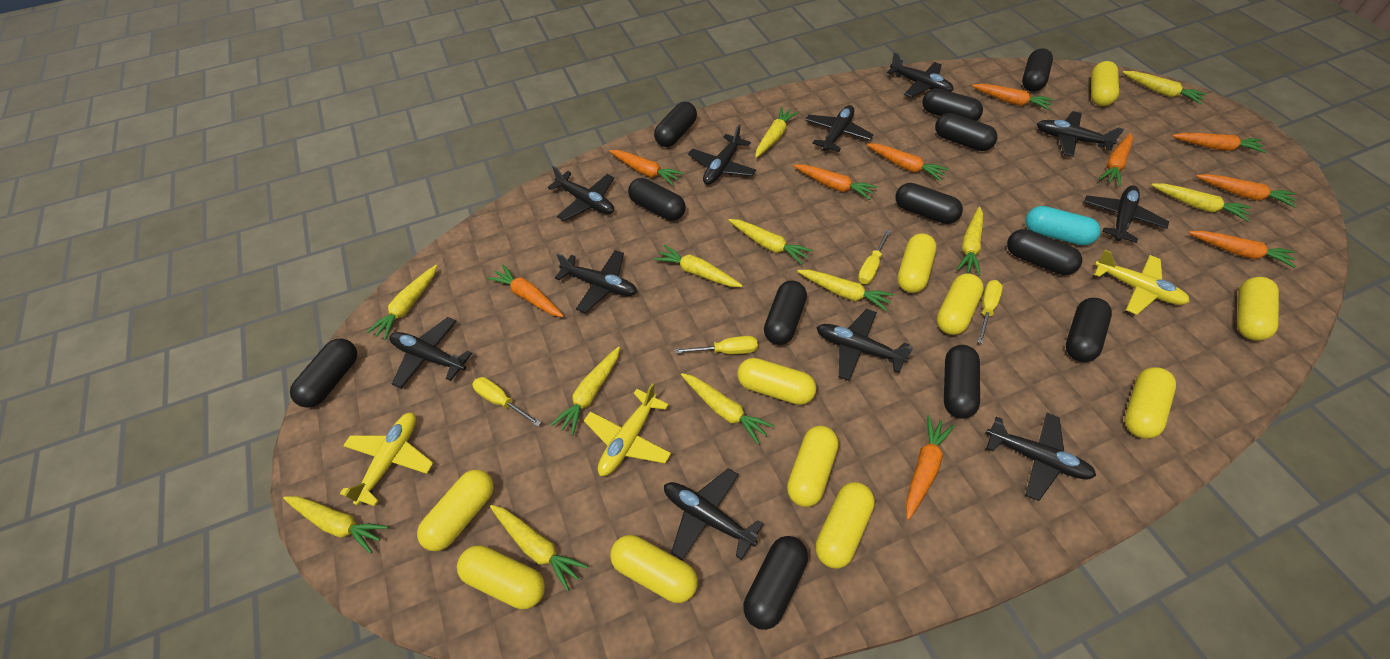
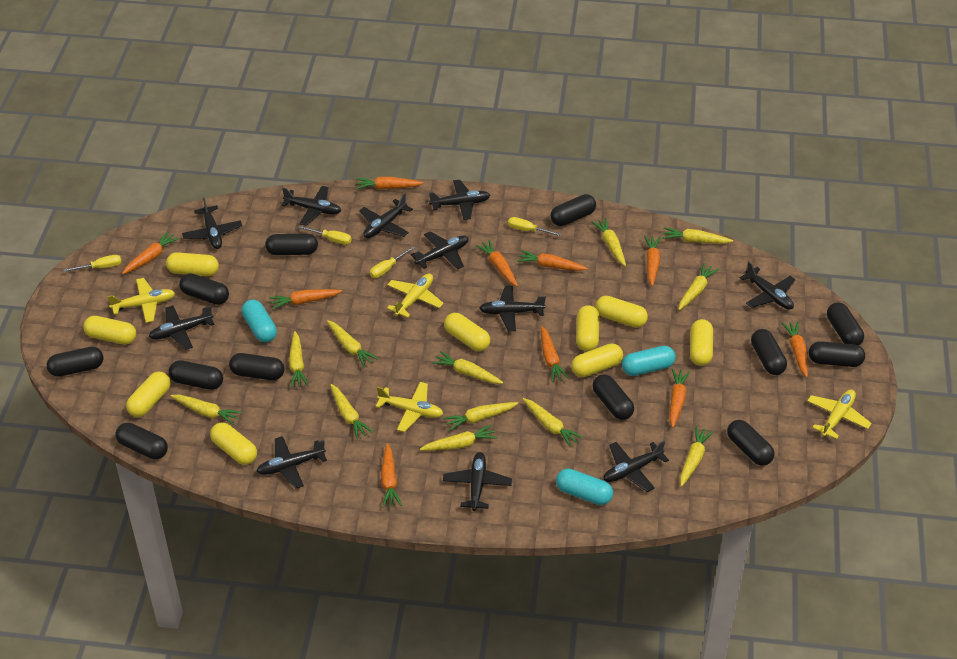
turquoise capsule: [1025,206,1101,245] = 1 -> [242,299,277,342] [556,469,613,505] [622,346,676,376] = 3
yellow capsule: [417,470,494,551] [457,545,545,609] [610,535,698,603] [737,358,816,405] [787,426,838,507] [816,482,875,569] [897,233,937,293] [937,273,984,335] [1091,61,1119,106] [1125,367,1176,439] [1237,277,1279,341] = 11 -> [83,316,136,345] [126,372,171,417] [166,252,219,276] [210,422,257,465] [444,313,490,351] [571,344,623,377] [576,305,599,351] [595,296,648,328] [690,319,713,366] = 9
yellow plane: [340,412,433,506] [584,383,671,476] [1094,250,1190,315] = 3 -> [107,278,175,323] [375,382,443,432] [387,273,444,318] [807,390,872,439] = 4

